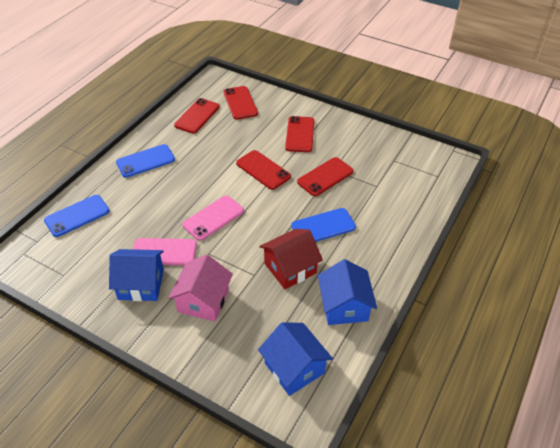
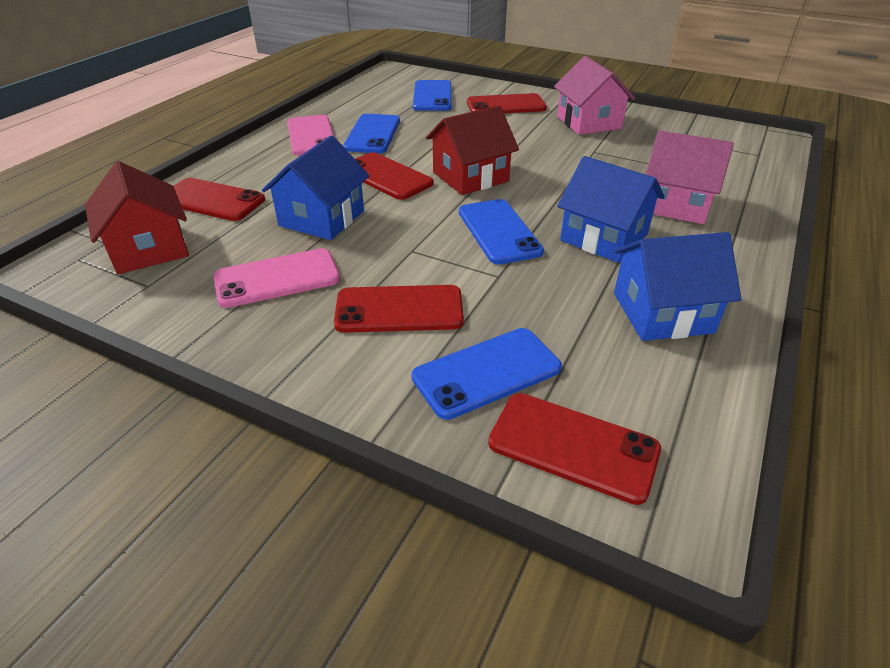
blue phone: [44,195,110,237] [116,144,175,178] [291,208,356,242] = 3 -> [343,114,400,153] [411,328,562,420] [413,80,452,111] [459,199,544,264] = 4
pink house: [168,254,233,322] = 1 -> [554,56,635,135] [646,131,734,224] = 2
red house: [259,229,323,289] = 1 -> [85,161,189,274] [426,105,519,195] = 2

